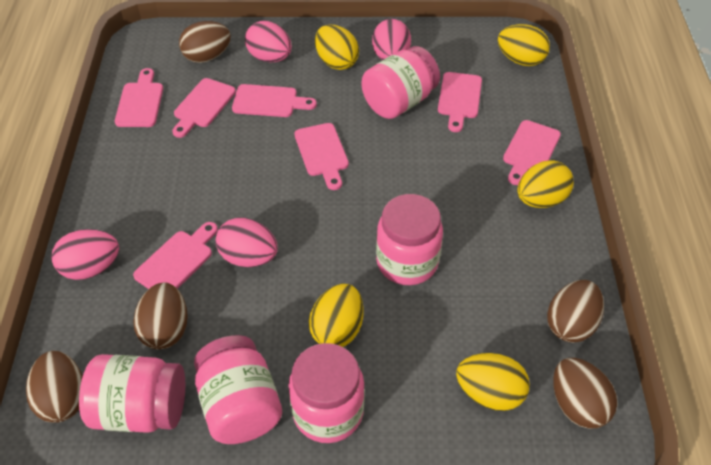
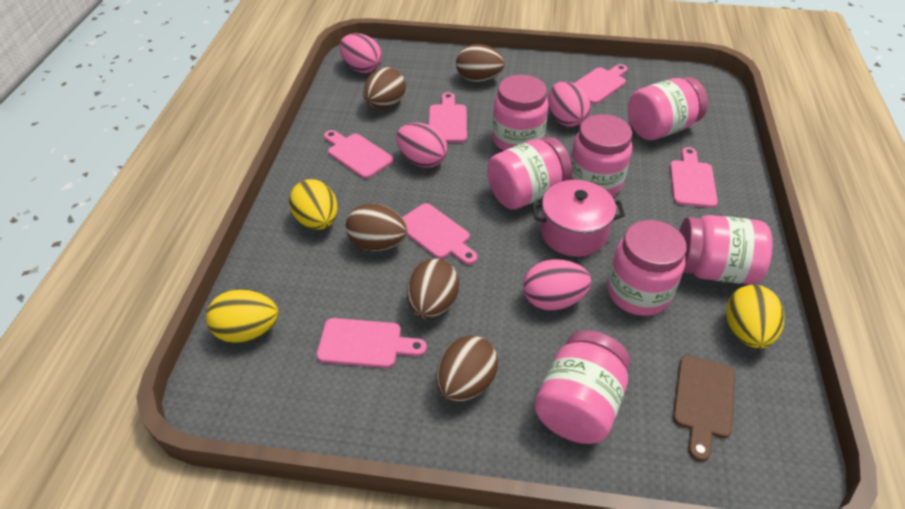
brown cutting board: none = 0 -> [673,355,735,462] = 1
pink cutting board: [115,68,163,127] [133,222,218,289] [172,78,236,138] [232,84,317,117] [294,123,349,190] [438,72,482,132] [503,120,561,185] = 7 -> [317,318,427,368] [324,130,393,179] [402,203,478,265] [429,92,467,143] [574,64,628,104] [670,147,718,208] = 6
pink jar: [79,354,185,433] [194,335,282,444] [288,343,365,443] [362,46,440,119] [376,194,443,285] = 5 -> [487,137,572,210] [492,75,548,151] [534,330,630,444] [570,114,632,196] [607,220,687,316] [628,77,708,140] [679,215,773,284] = 7
pink pot: none = 0 -> [532,180,625,257] = 1
yellow egg: [309,284,363,347] [315,25,359,70] [456,353,530,411] [498,24,550,66] [517,160,574,208] = 5 -> [206,289,279,343] [289,179,338,230] [726,285,784,348] = 3

